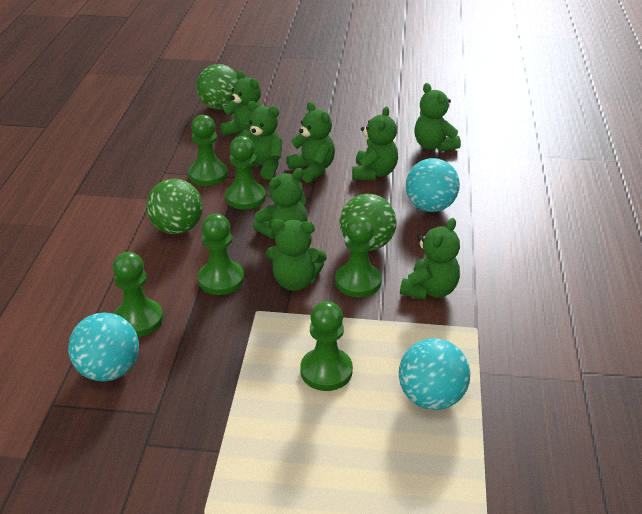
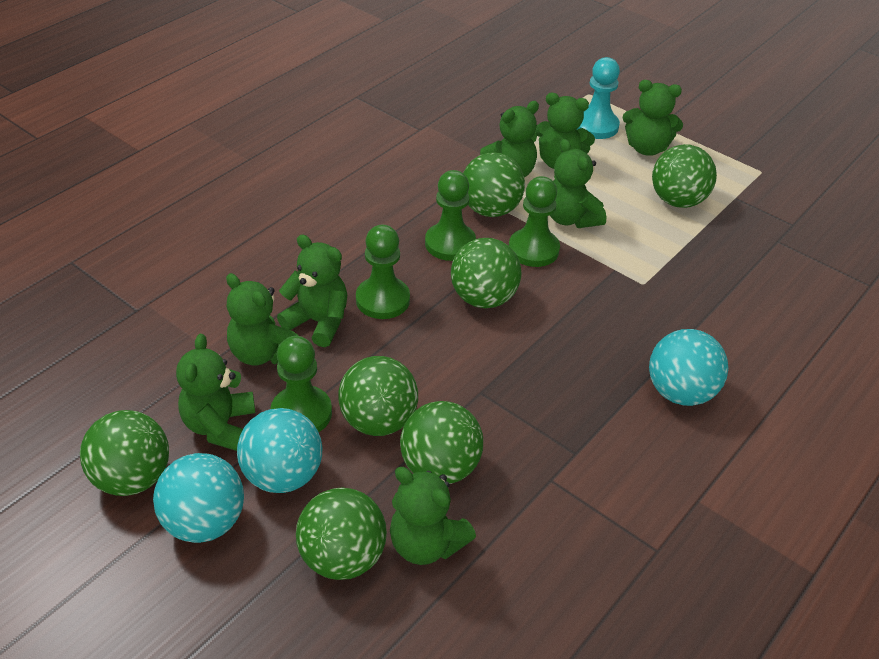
green ball: [146,179,203,234] [196,64,238,110] [339,194,397,251] = 3 -> [80,410,169,496] [296,487,387,580] [338,356,418,436] [400,401,483,484] [451,238,521,308] [463,152,525,217] [652,144,717,208] = 7
green pawn: [113,252,163,337] [188,115,228,186] [198,214,244,295] [225,136,266,210] [300,301,353,391] [335,216,382,297] = 6 -> [270,336,332,432] [356,225,410,319] [425,170,476,261] [509,176,560,267] = 4
turquoise pawn: none = 0 -> [577,57,620,139] = 1

